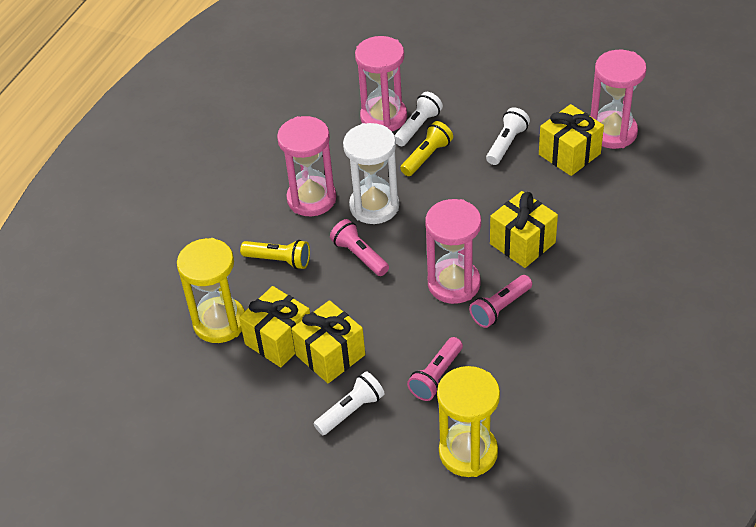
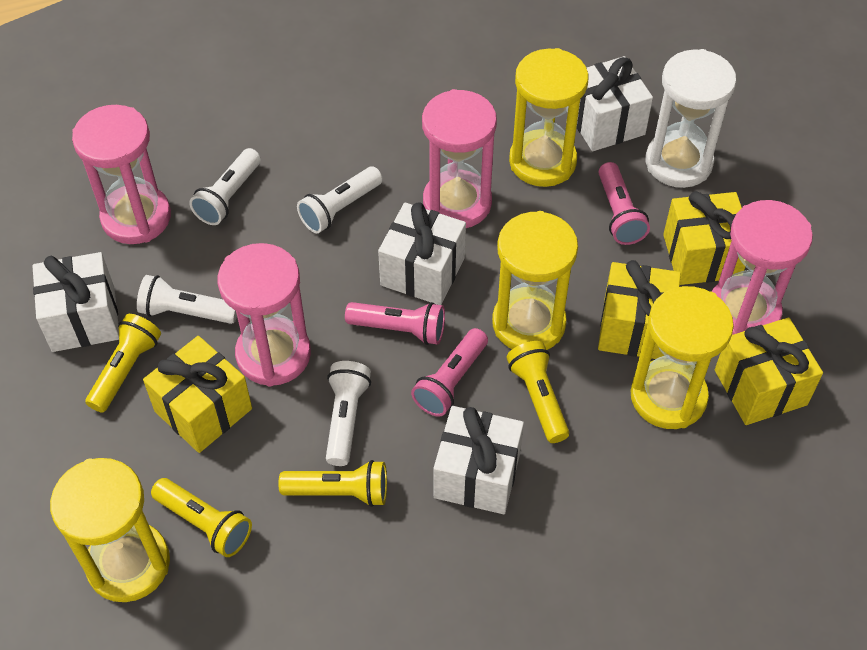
white flashlight: [314,371,385,435] [394,92,443,146] [486,107,530,165] = 3 -> [137,275,237,324] [189,148,261,225] [297,166,383,233] [326,361,371,466] = 4
white gift: none = 0 -> [32,252,119,352] [378,202,466,305] [434,406,524,514] [577,56,653,151] = 4
yellow flashlight: [240,240,310,269] [400,121,453,176] = 2 -> [85,314,161,413] [151,478,252,557] [278,460,387,507] [507,341,569,443] = 4
yellow hourglass: [177,238,245,343] [437,366,500,477] = 2 -> [50,458,170,602] [492,211,578,350] [509,48,589,187] [631,286,734,429] = 4

